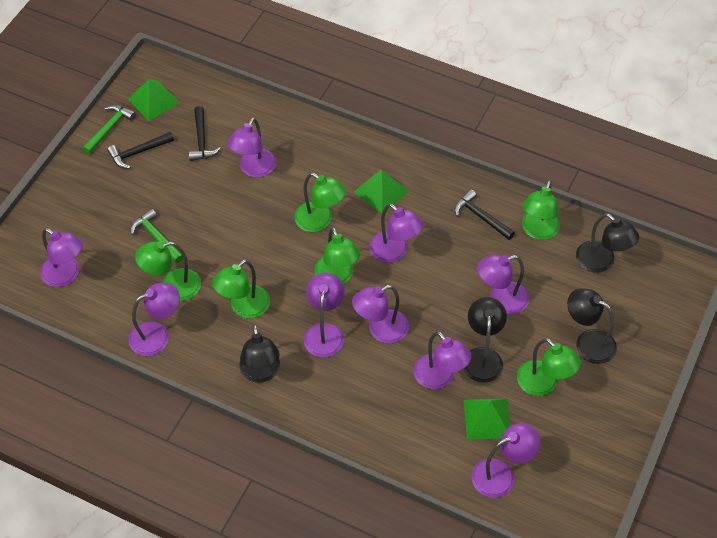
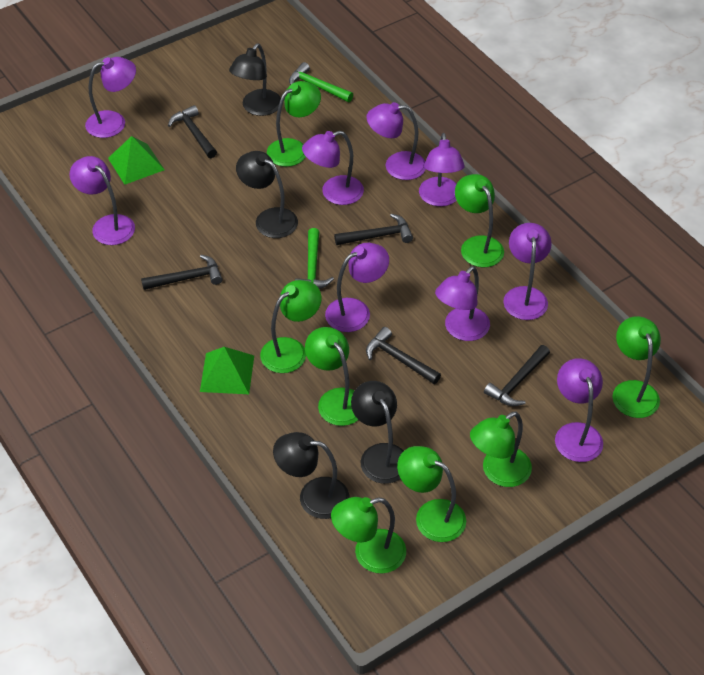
black hammer: [107,132,174,169] [189,106,221,161] [454,189,515,240] = 3 -> [141,255,222,290] [168,105,217,158] [334,214,413,245] [366,327,441,384] [484,345,550,406] = 5
green lamp: [135,241,201,301] [212,260,270,318] [294,173,346,232] [315,227,360,284] [517,338,581,396] [522,181,560,240] = 6 -> [260,280,321,373] [267,81,321,167] [305,327,358,426] [331,497,406,574] [397,446,466,542] [455,174,504,267] [470,411,532,487] [612,316,661,418] = 8
green pyramid: [128,79,180,121] [354,170,409,214] [464,399,510,440] = 3 -> [108,136,165,185] [200,347,254,394] = 2

